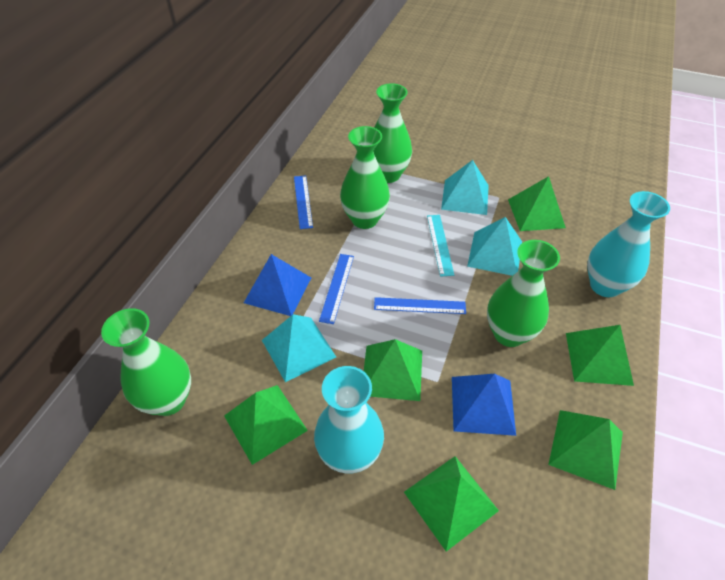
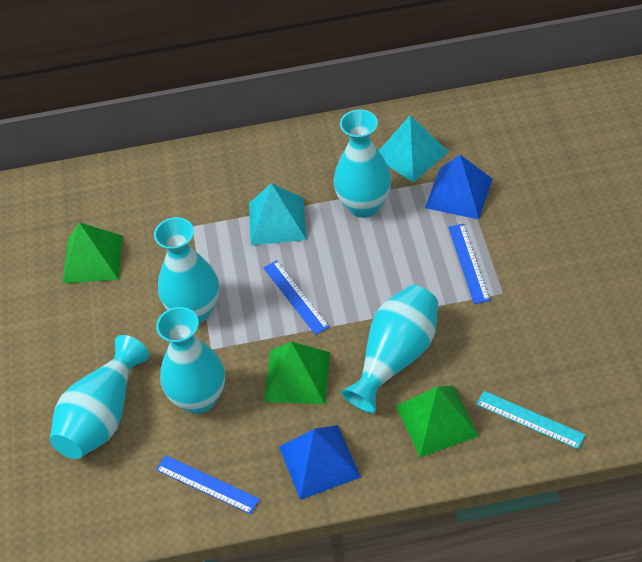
green pyramid: [224,385,308,465] [364,339,422,401] [404,456,499,552] [508,176,566,231] [548,410,623,490] [566,325,634,386] = 6 -> [62,222,122,283] [264,342,330,404] [396,386,479,457] = 3
green vase: [101,308,191,416] [340,126,390,229] [373,83,412,183] [487,240,560,347] = 4 -> none = 0
turquoise pyramid: [262,314,336,382] [441,160,489,215] [467,217,522,276] = 3 -> [249,183,306,245] [379,115,448,183] = 2
turquoise vase: [314,366,384,474] [587,191,670,297] = 2 -> [50,335,149,459] [154,217,219,323] [156,307,225,414] [333,109,392,218] [341,285,438,413] = 5

